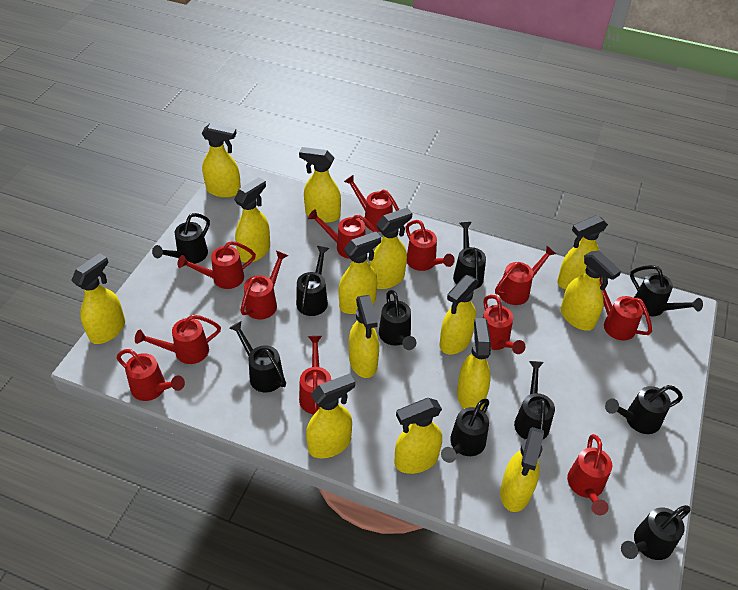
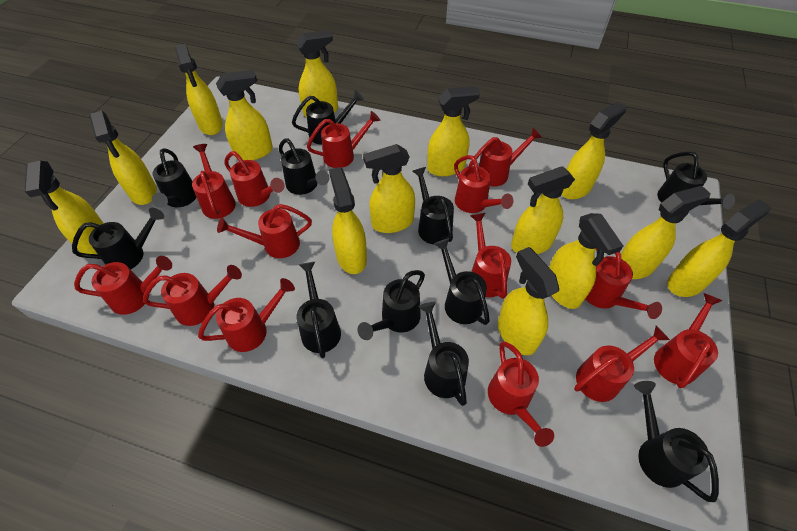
black watering can: [152,213,210,264] [229,321,286,393] [296,246,329,316] [379,290,416,350] [441,399,489,463] [453,222,486,289] [514,361,555,440] [605,385,683,434] [621,505,691,560] [630,265,703,316] = 10 -> [72,208,164,270] [152,148,197,208] [279,138,329,195] [292,90,364,145] [296,262,341,358] [357,270,425,340] [412,167,454,244] [418,302,469,406] [434,238,490,325] [634,381,719,502] [657,151,735,209] = 11
red watering can: [117,349,185,401] [135,315,221,364] [177,241,256,289] [240,251,288,319] [299,336,331,414] [308,209,378,259] [344,175,399,232] [405,220,455,271] [483,295,526,354] [495,246,556,305] [567,434,612,515] [600,276,652,341] = 12 -> [74,256,172,315] [143,265,242,326] [192,144,236,219] [198,278,295,352] [217,204,312,258] [225,151,284,207] [307,111,380,168] [454,155,514,213] [469,128,542,187] [470,213,511,299] [488,341,554,447] [574,326,670,402] [585,248,662,319] [654,293,723,388] = 14

